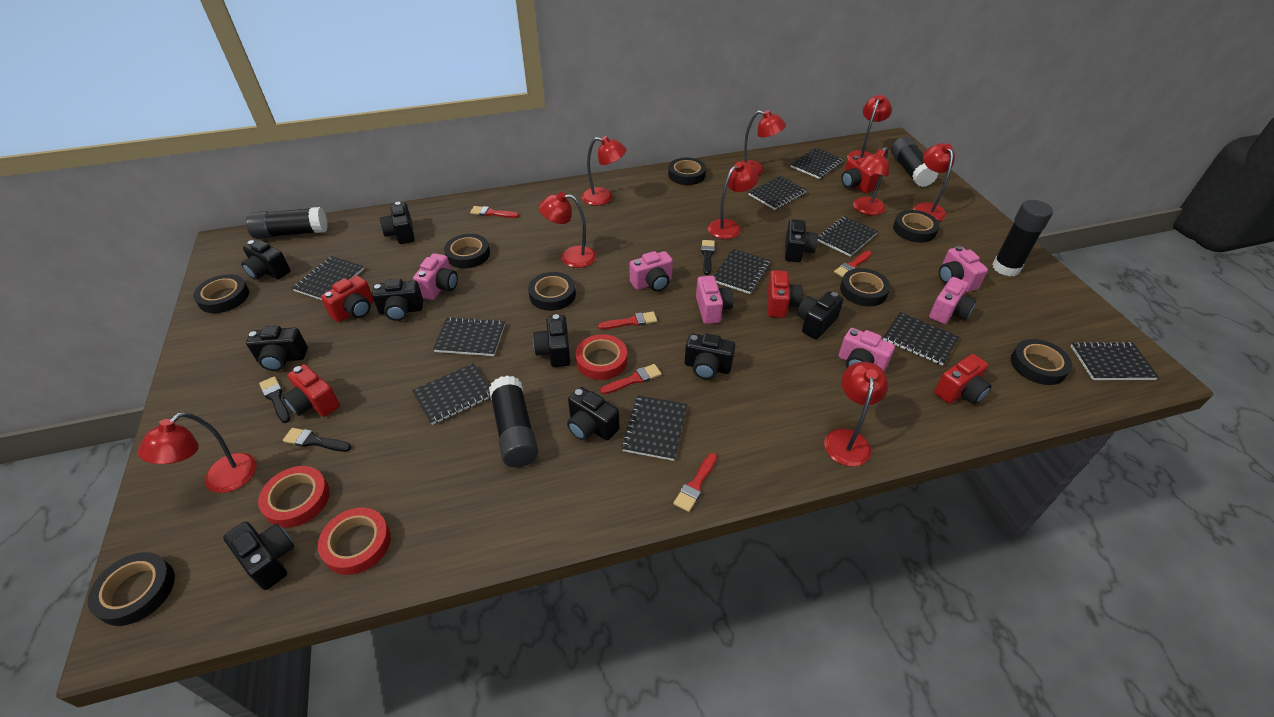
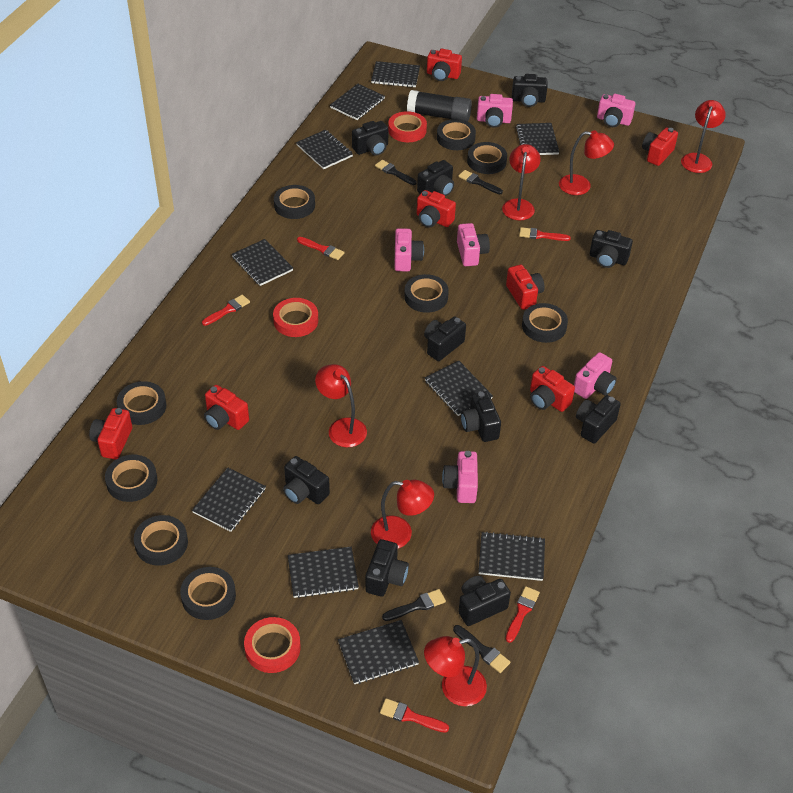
black brush: [259,376,290,423] [283,428,351,452] [701,240,715,275] = 3 -> [375,160,417,185] [382,589,446,621] [453,625,511,673] [458,170,503,194] = 4
black glue stick: [246,207,328,239] [489,375,538,467] [891,137,938,187] [992,200,1053,276] = 4 -> [407,90,472,122] = 1
black tape: [87,552,175,626] [193,274,249,313] [444,234,490,268] [528,272,576,311] [668,158,706,185] [840,268,890,306] [893,210,940,242] [1011,339,1072,385] = 8 -> [105,455,157,502] [117,381,166,425] [134,515,188,566] [180,567,236,620] [274,185,315,219] [404,274,449,313] [437,119,476,150] [467,142,507,174] [522,303,568,343] = 9
red camera: [283,364,340,417] [321,275,374,322] [767,270,803,318] [841,155,880,193] [934,354,991,404] = 5 -> [89,408,132,459] [204,385,249,430] [417,190,456,227] [427,49,462,81] [506,265,545,310] [530,366,575,412] [642,127,678,166] = 7
red lamp: [138,412,256,493] [539,192,596,268] [582,136,626,206] [708,162,759,239] [740,110,786,175] [824,362,888,466] [847,95,892,159] [853,147,889,216] [913,143,955,221] = 9 -> [315,364,367,447] [371,480,434,548] [424,636,487,706] [502,144,541,220] [559,130,614,195] [681,100,726,173] = 6

